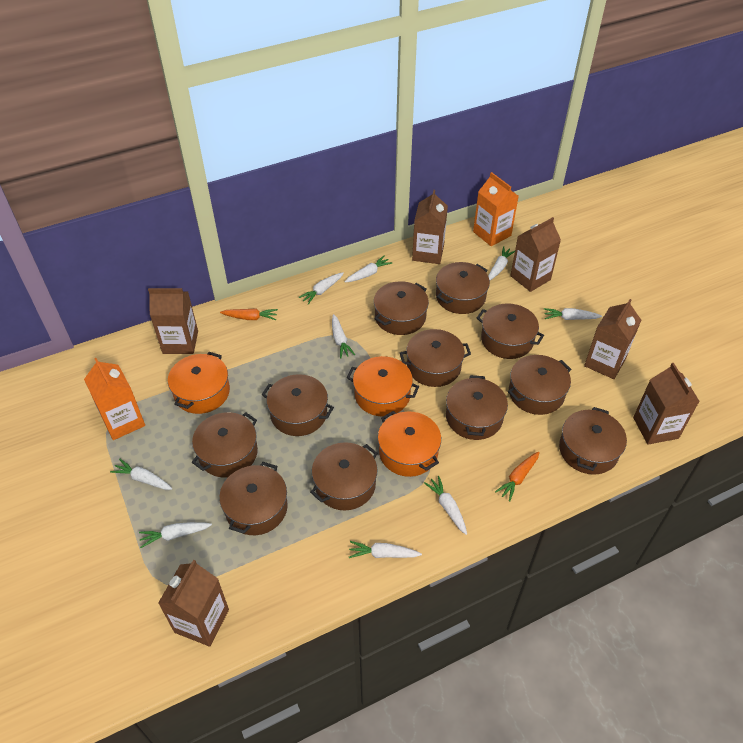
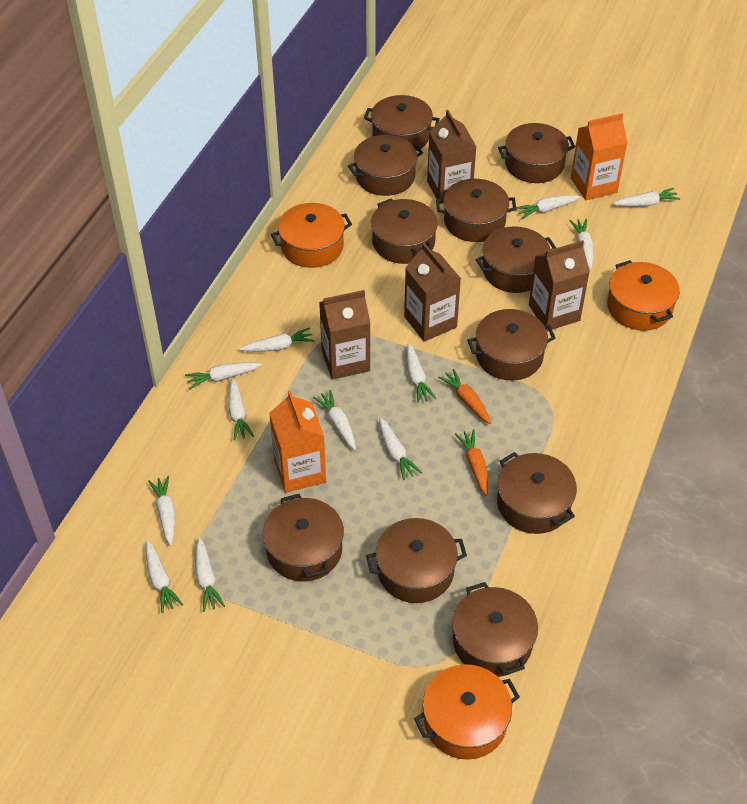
brown carton: [148,288,198,354] [158,560,229,647] [412,190,448,264] [510,217,561,292] [584,299,641,379] [633,363,700,445] = 6 -> [319,290,370,380] [404,243,461,342] [427,110,477,204] [529,240,590,331] = 4
white carrot: [110,459,172,490] [139,522,212,548] [299,272,344,305] [332,314,355,358] [345,256,392,282] [349,541,422,558] [424,476,467,535] [488,246,515,280] [544,308,602,320] = 9 -> [146,540,183,613] [148,476,175,546] [185,362,262,389] [195,537,225,612] [228,378,254,440] [239,327,315,352] [313,390,356,450] [379,417,422,480] [407,343,437,403] [516,195,580,219] [569,219,593,269] [613,188,680,207] = 12

